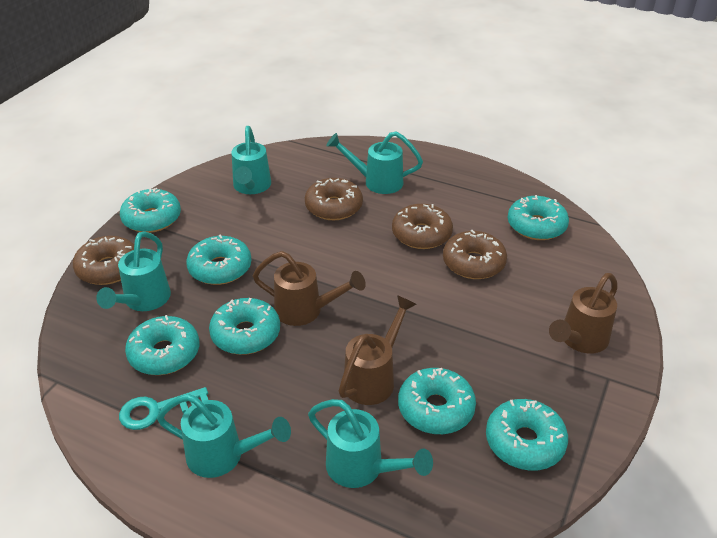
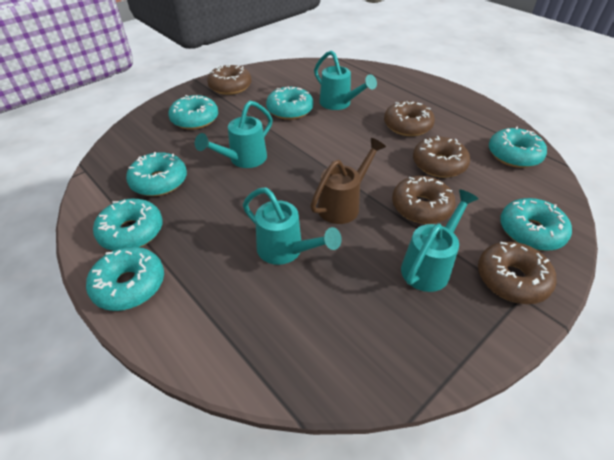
brown donut: [73,236,134,285] [305,178,363,220] [392,204,453,249] [443,230,507,279] = 4 -> [207,64,252,95] [384,101,435,136] [392,176,456,224] [413,136,470,178] [478,241,556,304] = 5
brown watering can: [253,251,366,326] [339,295,416,405] [549,273,618,354] = 3 -> [310,138,386,224] = 1
turquoise key: [119,387,208,430] = 1 -> none = 0
turquoise watering can: [96,231,171,311] [157,394,291,478] [231,126,271,194] [308,399,433,488] [326,131,423,194] = 5 -> [195,101,273,168] [243,187,342,265] [314,50,377,110] [401,190,479,292] = 4

